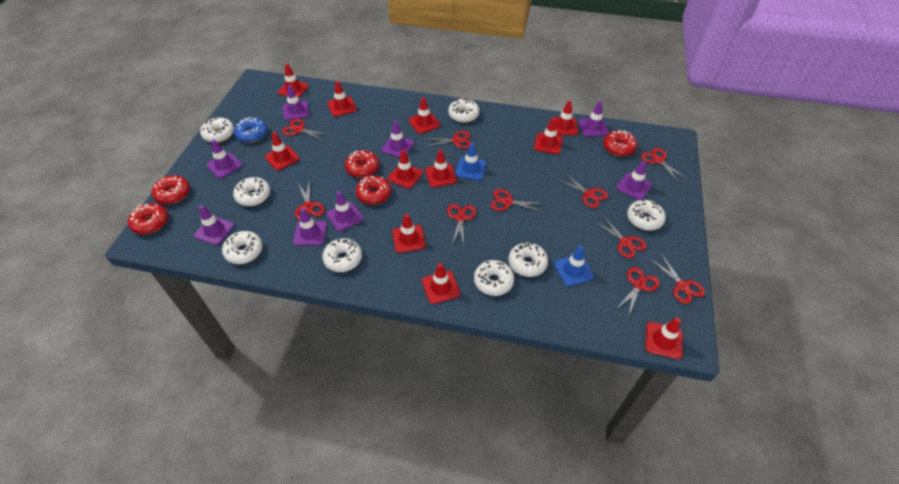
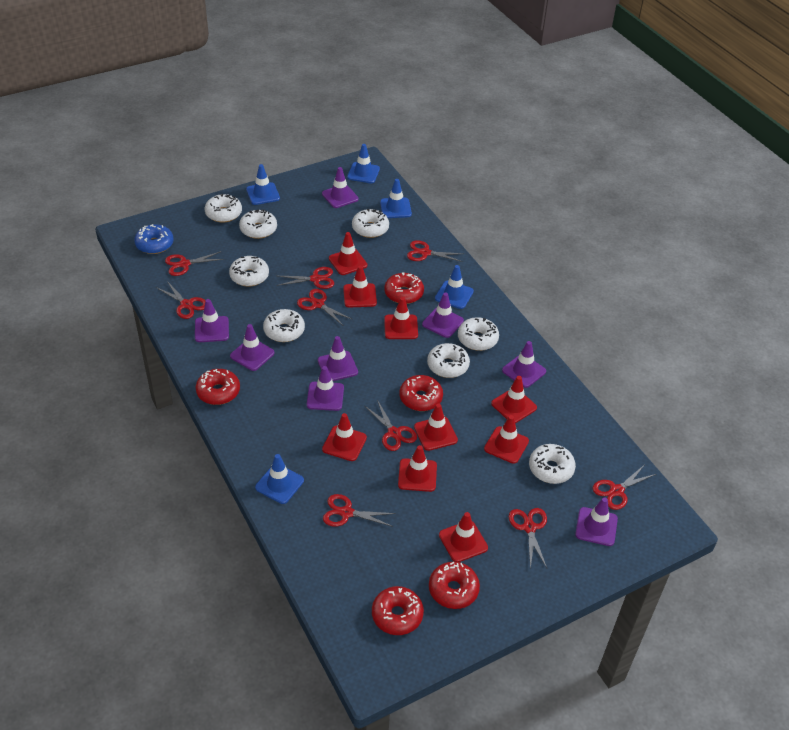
blue traffic cone: [456,143,486,180] [554,246,594,286] = 2 -> [246,164,280,205] [255,454,304,504] [347,144,380,183] [380,179,412,218] [435,265,474,309] = 5
red scissors: [282,119,329,141] [295,179,324,220] [424,131,471,149] [447,204,476,247] [490,189,545,212] [557,173,608,208] [594,215,647,258] [616,267,659,315] [641,148,687,183] [651,254,705,304] = 10 -> [156,281,205,319] [165,251,224,276] [276,267,334,289] [297,289,352,325] [323,494,396,527] [365,400,417,451] [407,240,464,262] [509,508,547,569] [592,465,656,510] = 9
red traffic cone: [265,132,299,170] [278,64,309,98] [327,81,357,117] [388,150,423,189] [392,214,426,253] [409,97,440,134] [422,263,460,304] [425,150,457,187] [534,118,563,154] [553,101,578,135] [645,318,682,359] = 11 -> [322,413,367,461] [329,232,367,275] [343,266,377,308] [384,297,418,339] [398,445,437,492] [414,404,458,451] [439,512,488,562] [484,415,529,464] [491,376,537,423] = 9

